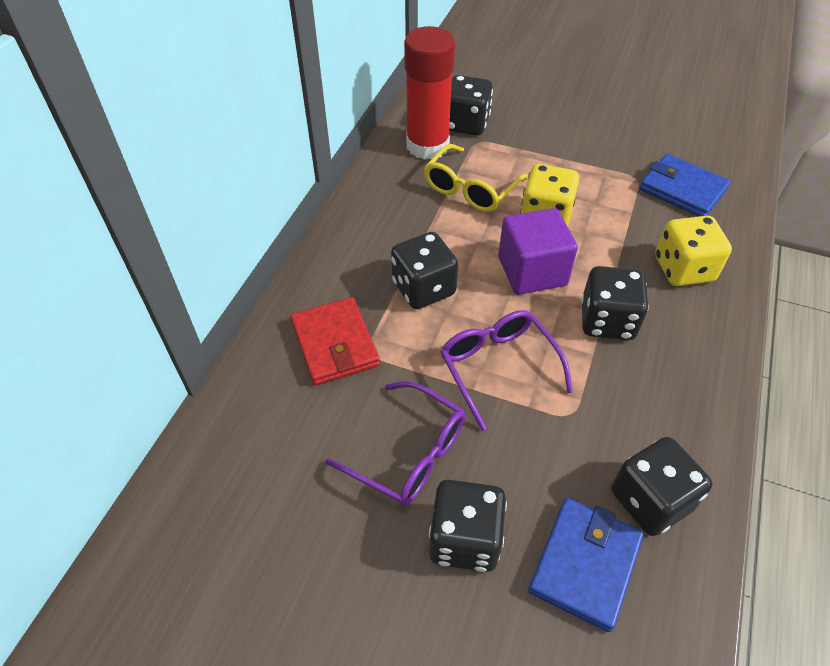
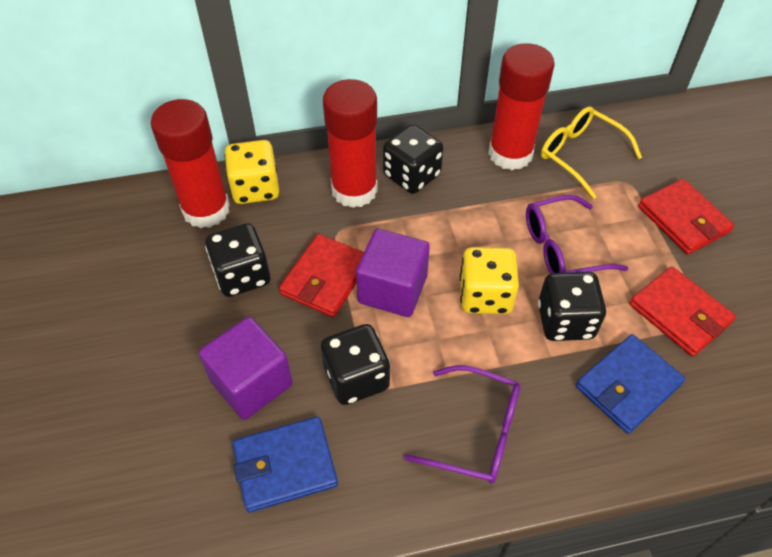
black dice: [391,232,458,309] [429,480,507,572] [449,75,493,136] [581,266,649,340] [611,437,712,536] = 5 -> [205,223,270,297] [321,324,390,405] [383,124,443,194] [538,272,606,341] = 4
purple cube: [498,208,578,295] = 1 -> [199,317,293,420] [356,229,430,317] = 2
red glue stick: [404,26,455,160] = 1 -> [151,99,230,228] [323,79,378,208] [488,43,555,170] = 3
red wallet: [290,297,380,385] = 1 -> [279,234,364,317] [630,266,736,356] [638,179,734,254] = 3

